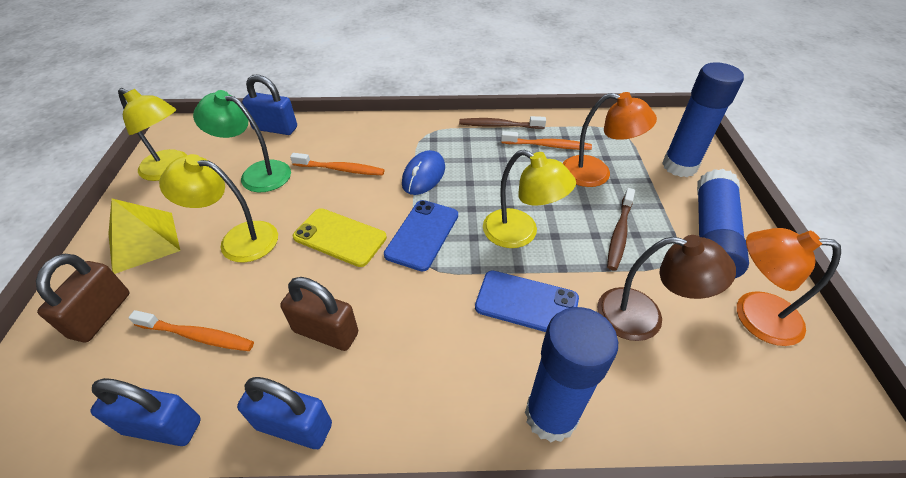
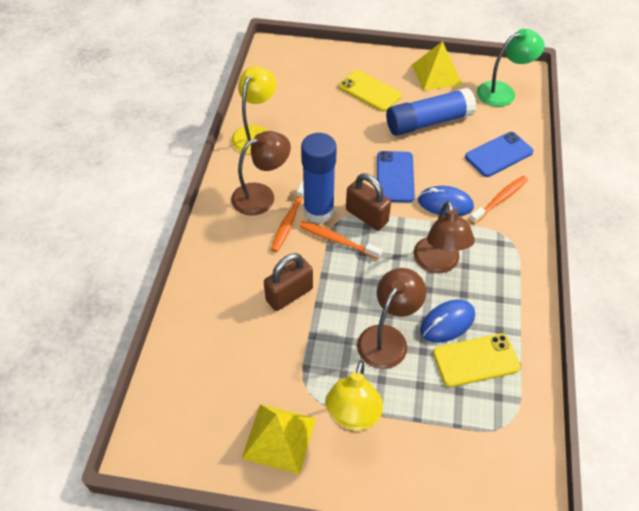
blue glue stick: [525,307,618,442] [662,62,744,177] [697,169,749,278] = 3 -> [301,133,337,223] [386,88,476,136] = 2
blue mouse: [402,150,445,195] = 1 -> [418,186,474,216] [420,300,475,343] = 2
blue padlock: [90,378,201,446] [237,377,332,449] [242,74,297,135] = 3 -> none = 0
brown lamp: [597,235,736,341] = 1 -> [231,131,291,216] [357,268,426,369] [413,201,475,273] = 3
brown toothbrush: [459,116,546,129] [607,188,635,271] = 2 -> none = 0
orange lamp: [563,92,657,187] [737,228,841,346] = 2 -> none = 0
yellow lamp: [118,88,187,181] [159,154,278,263] [483,150,576,248] = 3 -> [231,66,276,154] [325,360,383,431] = 2
yellow phone: [293,208,387,267] = 1 -> [339,70,402,112] [433,333,521,387] = 2
yellow pyramid: [108,199,180,274] = 1 -> [242,404,316,474] [412,41,463,91] = 2

